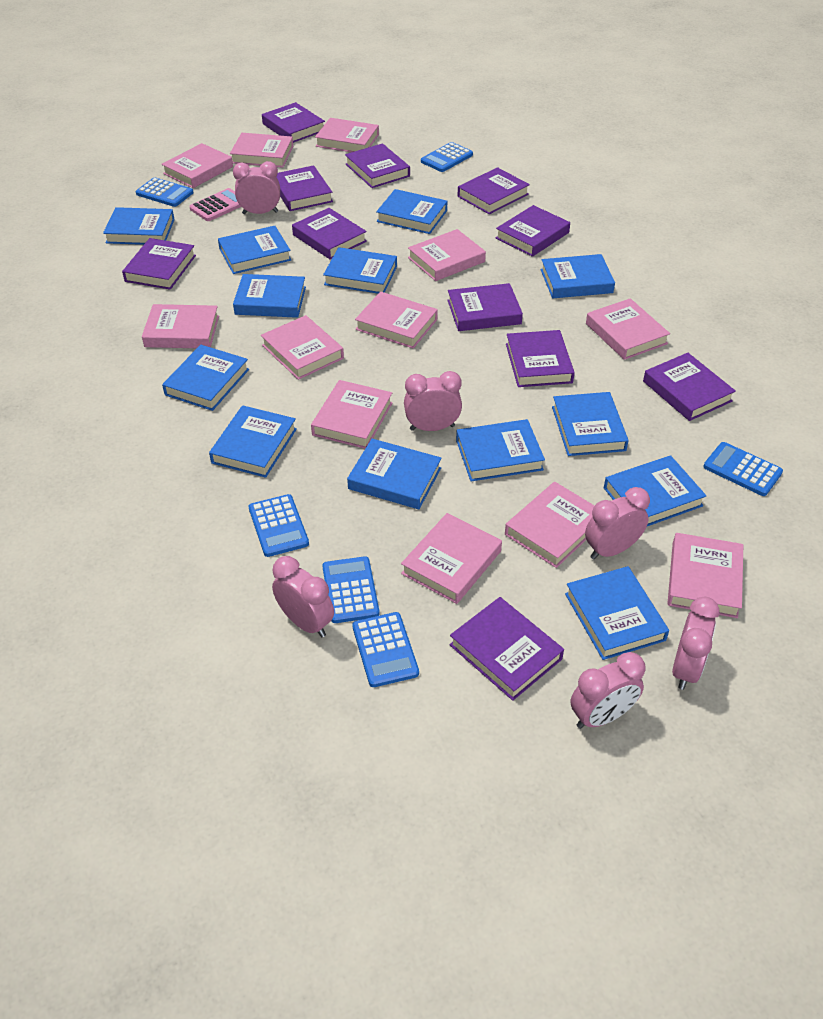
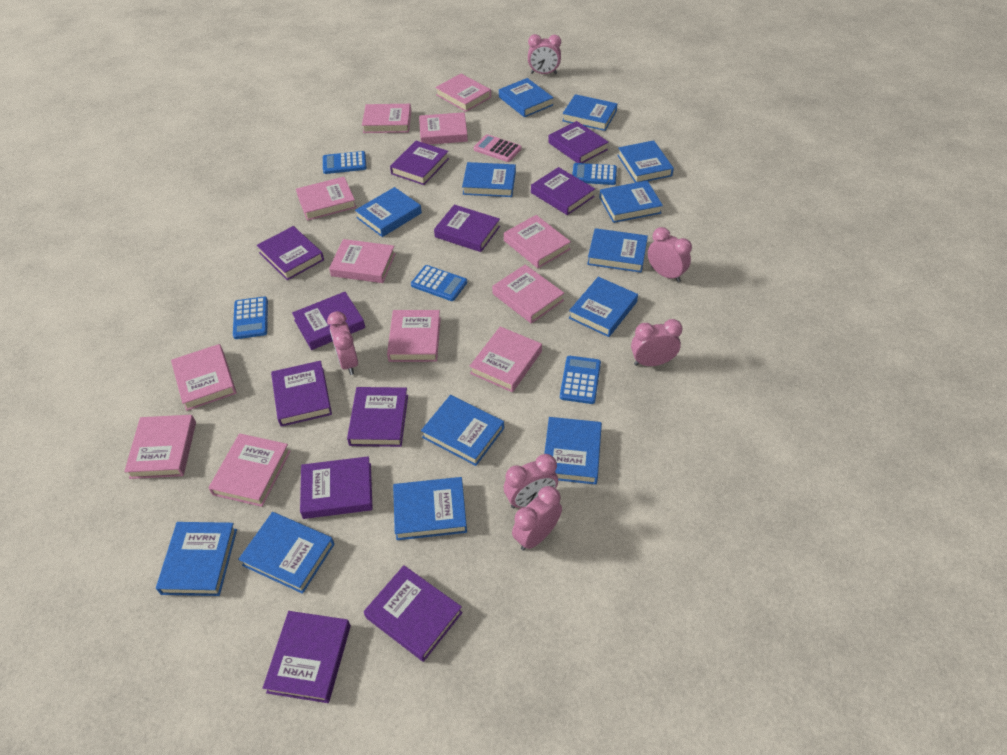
blue calculator: [136,177,194,207] [249,494,309,557] [322,556,379,623] [352,612,419,687] [421,142,473,172] [703,442,783,496] = 6 -> [233,297,268,339] [323,151,366,174] [411,265,467,301] [560,356,601,404] [572,163,617,185] = 5

